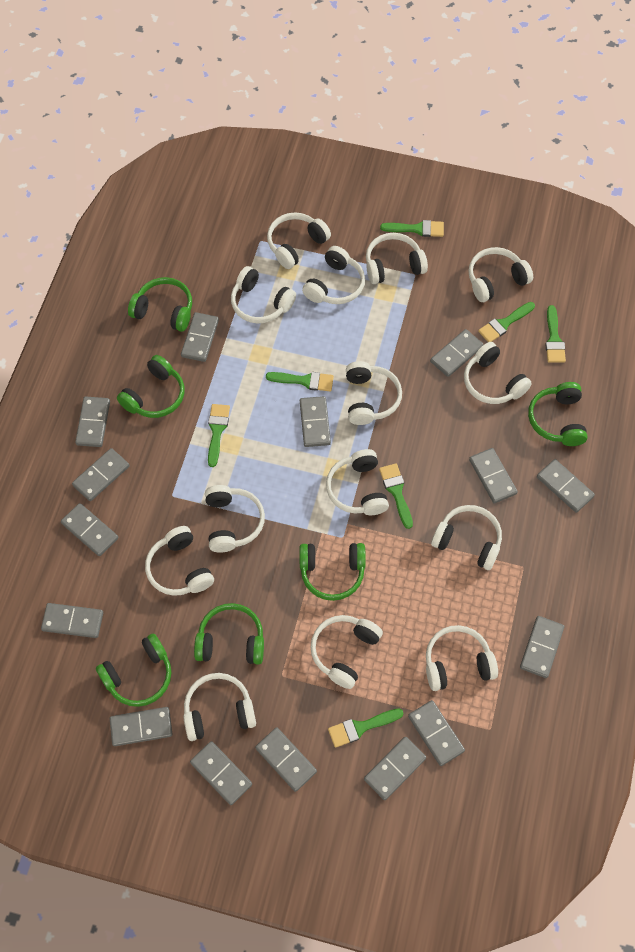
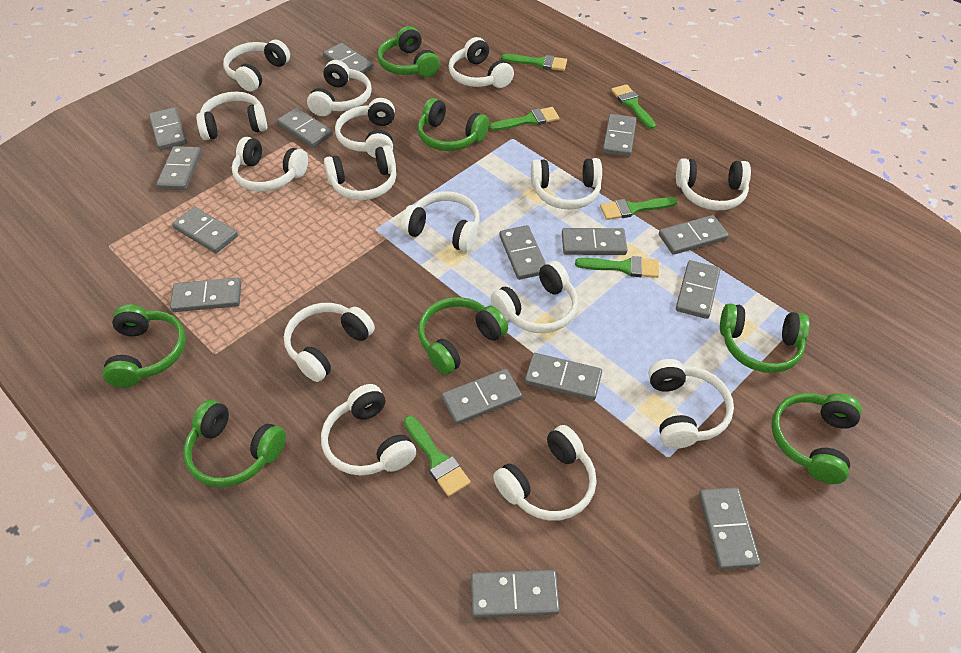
green brush: [208,404,230,467] [266,372,334,392] [328,708,403,748] [379,463,413,529] [380,220,444,237] [478,302,535,342] [545,305,566,363] = 7 -> [404,416,471,497] [490,107,559,131] [501,54,567,71] [575,256,659,278] [600,197,677,220] [611,84,656,129] = 6
green headphones: [96,633,171,707] [117,355,185,418] [128,277,192,332] [194,603,264,664] [300,543,366,601] [528,382,588,446] = 6 -> [103,304,186,387] [183,400,286,487] [377,26,440,77] [417,98,489,151] [418,297,508,375] [720,303,810,373] [771,393,862,484] = 7
white headphones: [145,526,214,596] [183,673,256,741] [205,485,265,553] [231,266,296,324] [267,212,331,269] [302,246,365,304] [311,615,383,689] [326,449,389,515] [346,361,402,425] [366,233,428,284] [426,625,498,691] [431,505,502,570] [464,342,532,404] [468,247,533,302] = 14 -> [196,92,267,140] [223,40,290,92] [232,137,308,192] [284,303,375,382] [307,60,372,116] [321,384,416,475] [324,145,396,200] [335,98,395,158] [401,191,480,252] [448,37,514,88] [491,261,578,333] [493,425,597,521] [531,158,602,210] [648,359,734,449] [676,158,751,210] = 15

